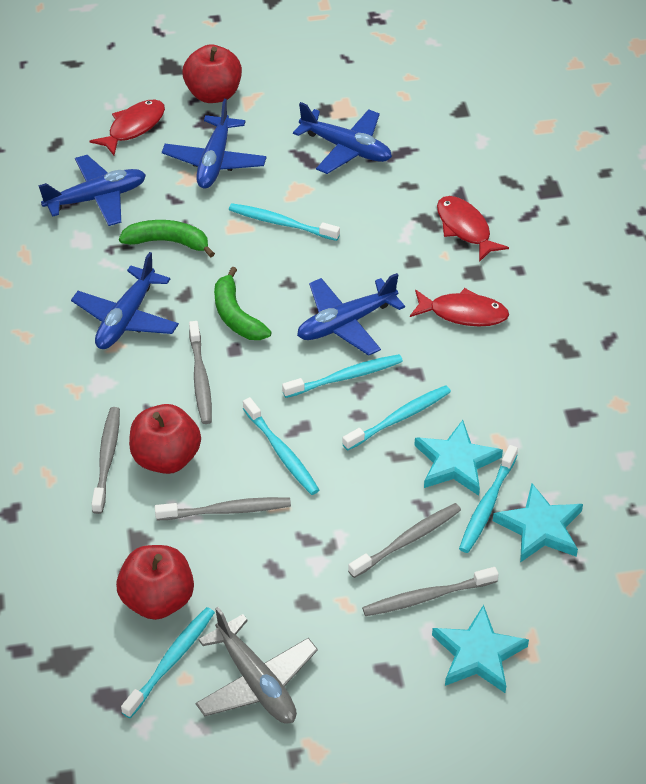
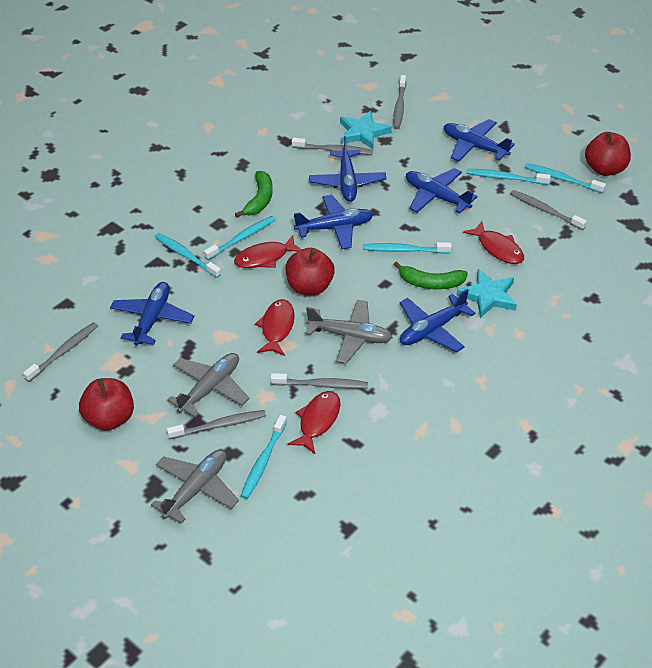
blue plane: [38,155,146,226] [71,252,179,349] [162,99,267,189] [293,102,392,174] [297,273,405,356] = 5 -> [110,282,194,346] [294,195,374,249] [309,136,387,202] [400,289,476,353] [406,168,478,213] [444,119,515,162] = 6
grey plane: [195,607,318,724] = 1 -> [151,449,239,524] [167,353,249,417] [305,300,393,364] = 3
grey toothbrush: [92,407,120,514] [155,497,291,520] [189,321,212,424] [348,503,461,578] [362,567,499,616] = 5 -> [23,322,98,382] [167,410,266,439] [271,373,368,389] [292,138,373,155] [393,75,406,129] [510,190,587,230] = 6
red fish: [89,99,165,155] [410,288,509,326] [437,196,509,262] = 3 -> [234,235,302,268] [255,299,295,356] [288,391,340,454] [463,221,524,264] = 4
turquoise star: [414,420,503,496] [432,605,529,693] [493,483,583,563] = 3 -> [340,110,392,149] [456,269,517,318] = 2

